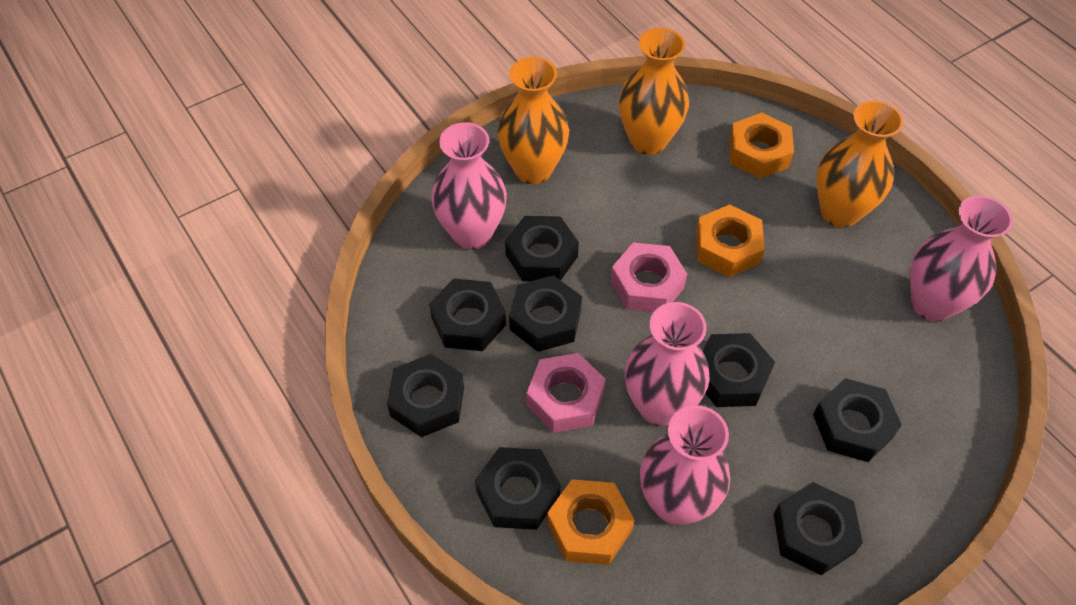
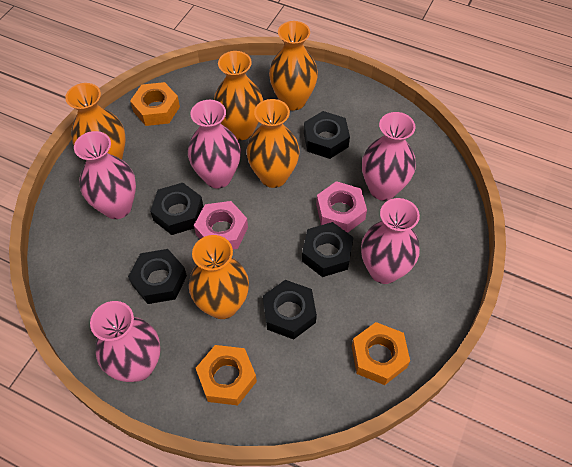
black nut: [387,354,464,437] [429,278,506,351] [475,447,560,530] [505,216,579,282] [509,275,582,352] [703,333,775,407] [773,482,863,576] [813,378,902,462] = 8 -> [128,249,187,304] [150,183,203,235] [263,280,317,340] [302,222,354,277] [304,111,350,159] = 5
orange vase: [497,57,569,184] [619,28,689,155] [816,101,904,228] = 3 -> [65,83,125,159] [189,235,249,319] [214,51,263,140] [246,99,300,188] [269,21,318,111] = 5
pink vase: [431,122,507,250] [625,302,710,426] [640,405,730,525] [910,195,1013,322] = 4 -> [74,131,136,219] [90,301,160,382] [188,100,241,189] [361,198,420,284] [362,112,416,201] = 5

